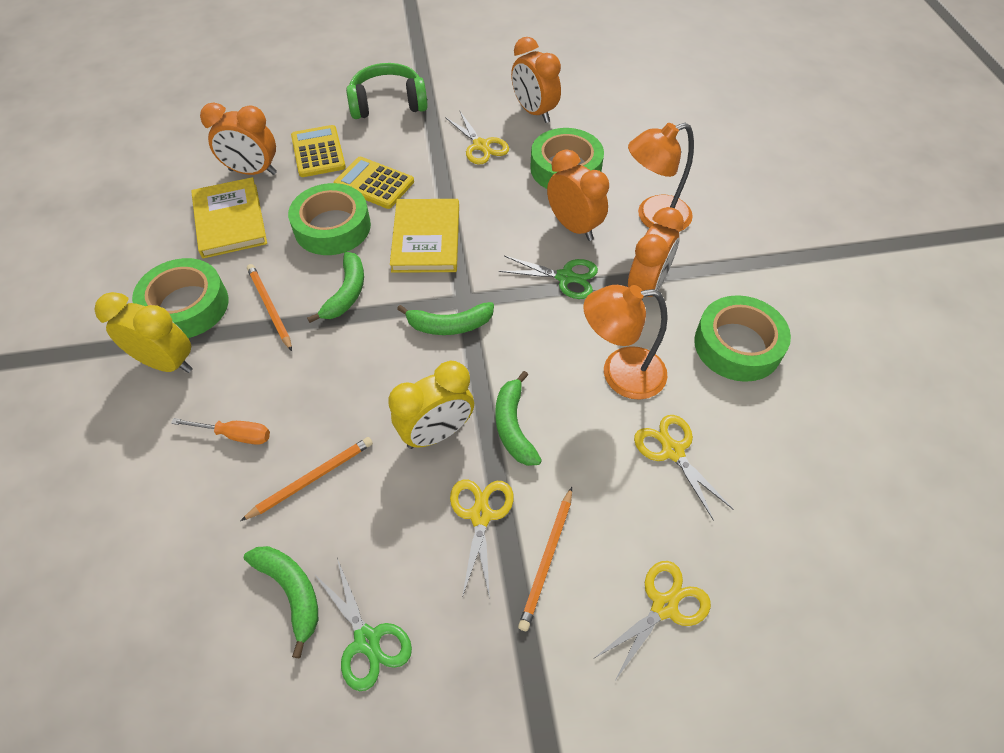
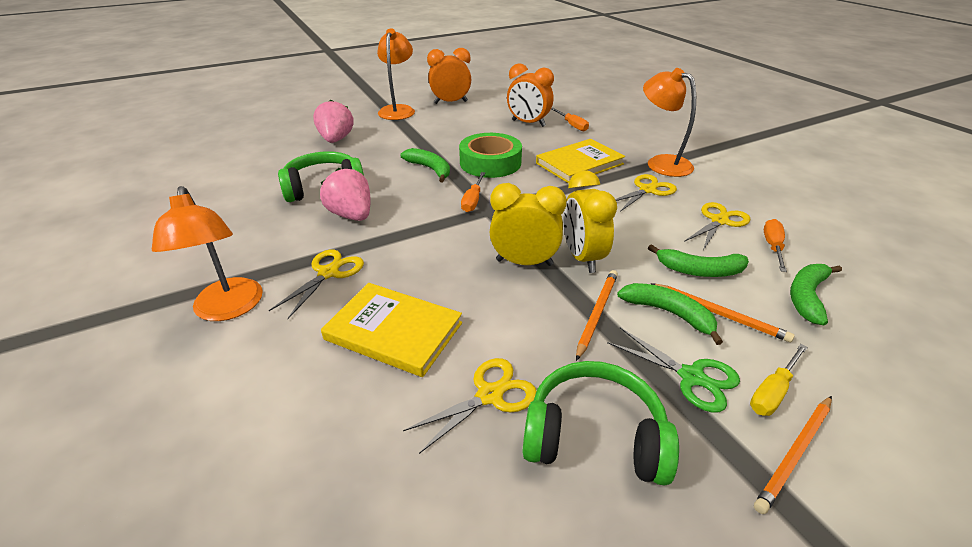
green headphones: [346,63,428,119] = 1 -> [278,151,364,202] [522,361,679,486] = 2
green scissors: [314,558,412,691] [499,256,598,299] = 2 -> [607,328,740,413] = 1
green tape: [132,258,229,338] [288,183,371,255] [530,128,604,189] [694,295,791,382] = 4 -> [459,133,522,178] = 1
orange clock: [200,103,277,175] [511,37,561,123] [547,149,609,241] [628,207,684,297] = 4 -> [427,48,471,104] [507,63,554,127] = 2
orange lamp: [583,285,668,400] [628,123,694,232] = 2 -> [152,186,263,321] [377,28,415,120] [643,68,696,177] = 3
orange screwdriver: [171,418,270,445] = 1 -> [461,172,485,212] [551,108,589,132] [764,219,787,272] = 3
pink strawberry: none = 0 -> [313,100,354,143] [320,168,370,221] = 2
yellow calculator: [291,125,346,177] [333,157,414,209] = 2 -> none = 0
yellow screwdriver: none = 0 -> [750,344,808,416] = 1

